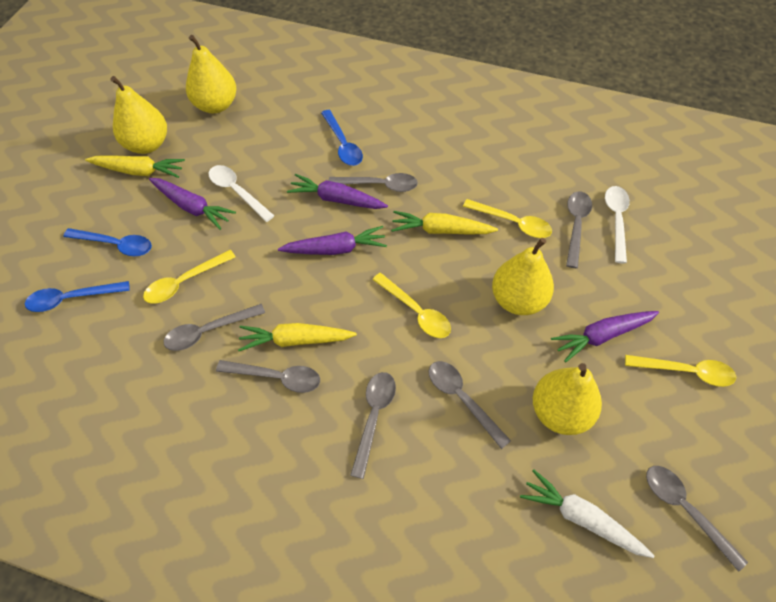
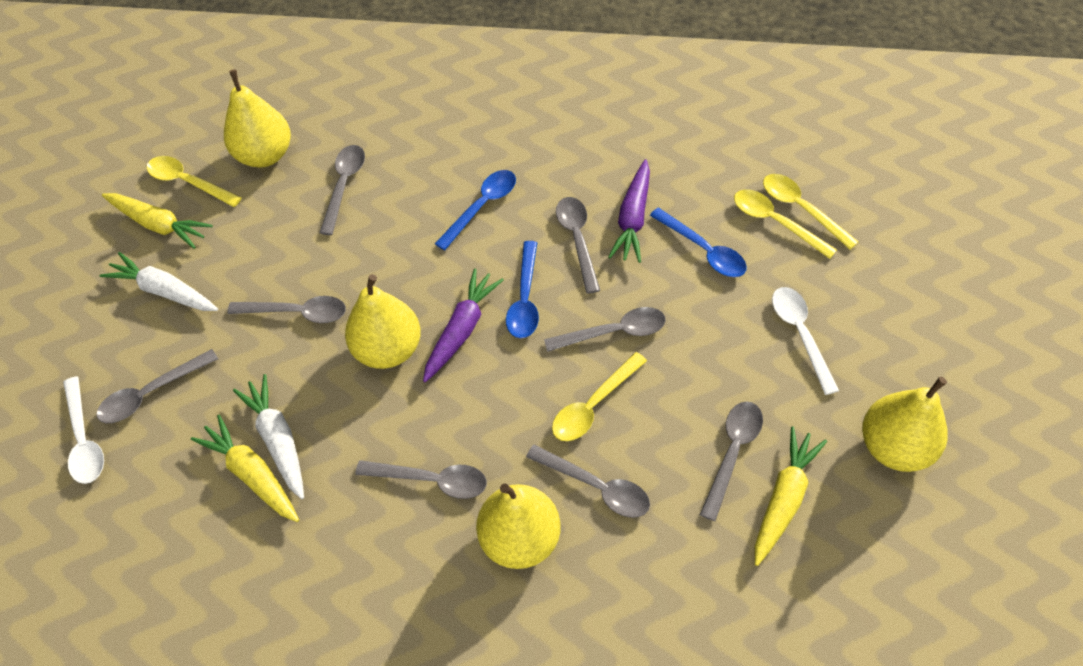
grey spoon: [164,304,265,351] [216,360,320,393] [329,173,418,192] [350,372,396,479] [429,361,511,449] [566,191,592,268] [646,466,748,572] = 7 -> [96,349,218,423] [227,296,346,323] [319,145,365,235] [355,460,487,499] [526,445,650,518] [544,307,666,352] [556,197,600,294] [700,401,763,521] = 8
purple carrot: [149,178,236,230] [278,226,387,255] [287,174,388,209] [551,311,659,362] = 4 -> [423,268,504,382] [608,159,650,263] = 2
white carrot: [520,469,654,558] = 1 -> [99,252,218,311] [233,374,304,499] = 2

